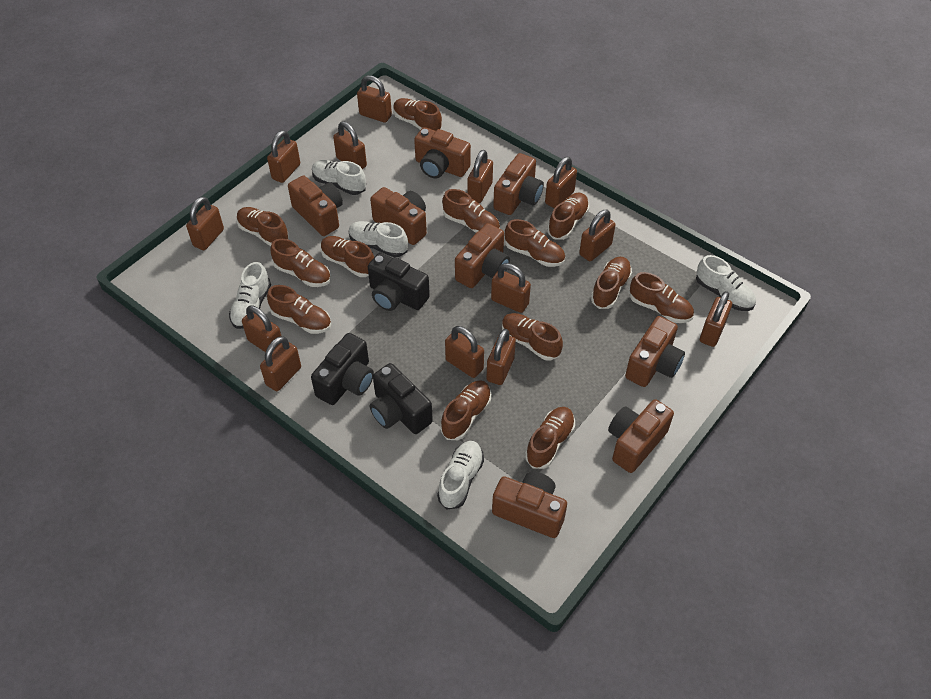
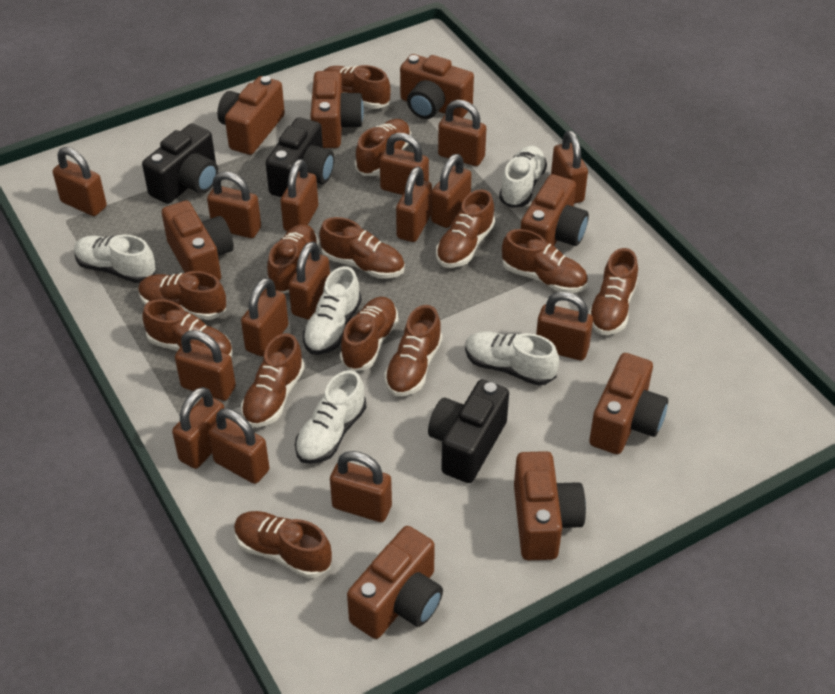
brown padlock: [186,197,224,250] [242,305,281,352] [260,336,301,391] [267,130,300,183] [333,121,367,169] [357,75,392,123] [445,326,484,378] [467,150,493,203] [486,329,516,385] [491,263,531,313] [545,157,577,208] [579,210,615,261] [700,291,732,347] = 13 -> [53,147,107,216] [172,387,225,469] [175,330,236,401] [207,171,261,238] [208,409,269,484] [241,278,288,357] [280,159,318,232] [289,241,330,319] [330,451,392,522] [380,133,429,195] [396,167,432,242] [431,154,472,228] [438,100,486,166] [536,291,593,360] [551,130,588,204] = 15

